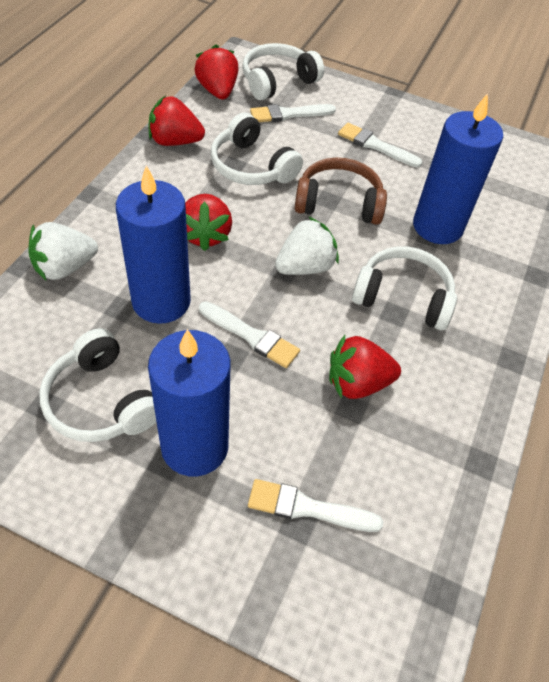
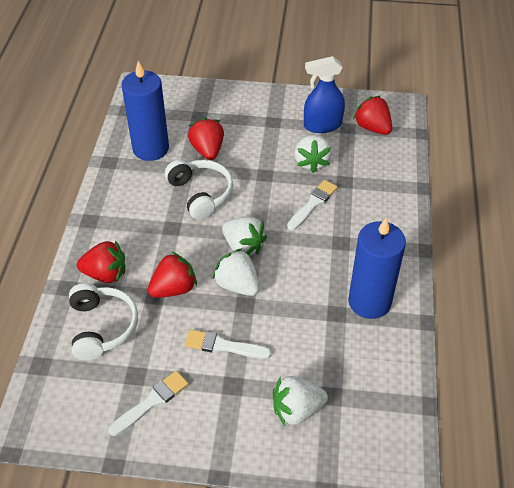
blue candle: [116,165,191,324] [148,329,231,477] [413,93,503,244] = 3 -> [122,61,169,161] [348,218,406,319] = 2
blue spray bottle: none = 0 -> [304,56,345,133] = 1
brown headphones: [295,157,387,225] = 1 -> none = 0
white brush: [199,301,300,368] [248,479,383,532] [250,104,336,122] [338,123,422,167] = 4 -> [108,371,188,436] [185,330,271,359] [287,180,338,230] = 3
white headphones: [39,328,156,442] [211,113,303,185] [242,43,324,101] [352,246,457,330] = 4 -> [69,283,138,361] [165,160,233,220] = 2
white strawberry: [28,222,98,280] [275,216,339,275] = 2 -> [212,248,260,296] [222,216,267,256] [273,376,328,425] [295,134,332,173] = 4

